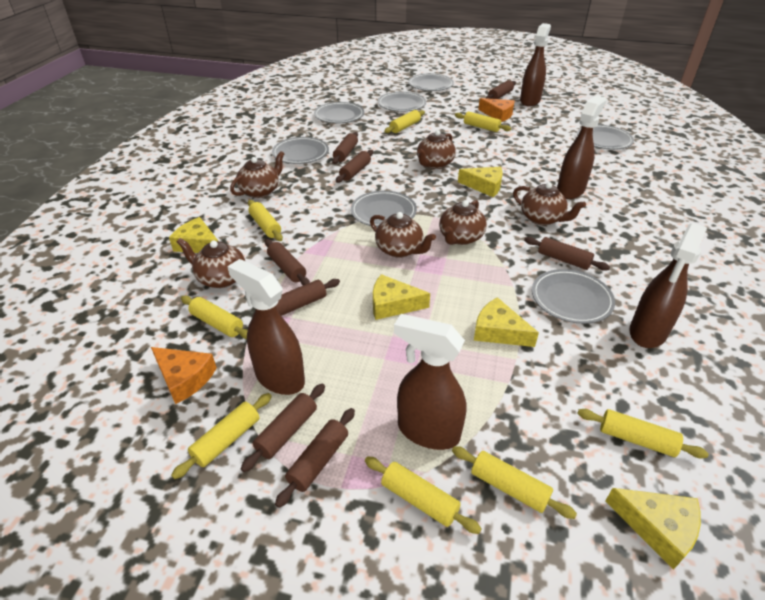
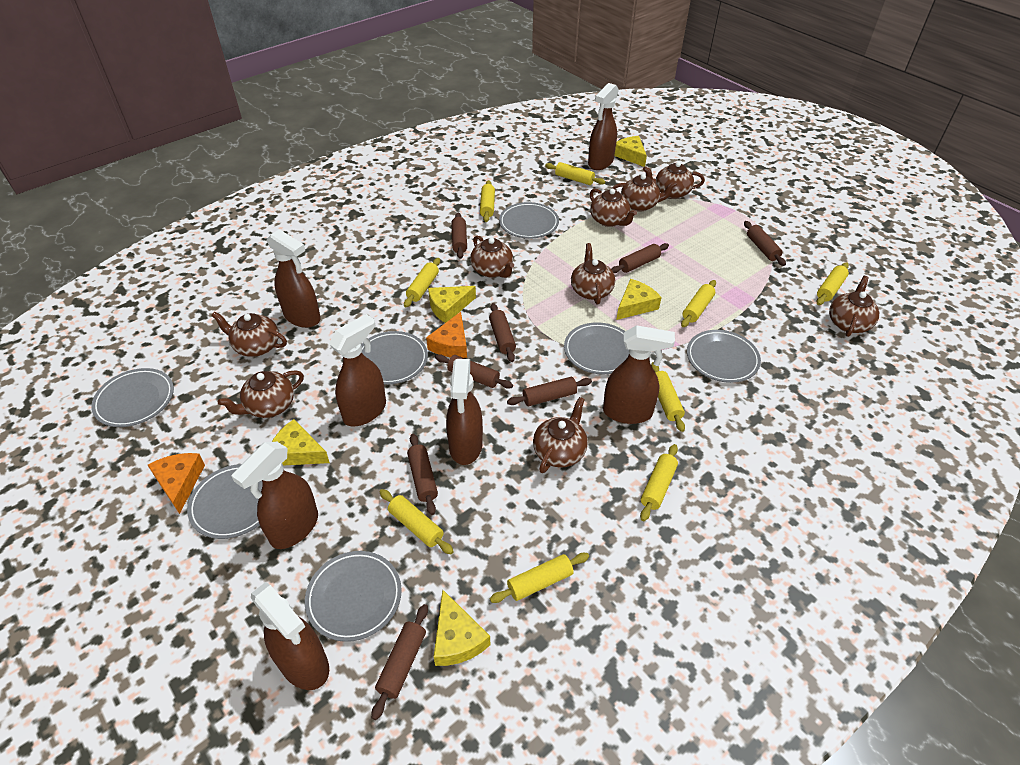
brown spray bottle: [227,259,305,395] [394,314,466,450] [520,23,551,106] [557,95,607,199] [629,223,707,348] = 5 -> [231,442,318,549] [251,582,329,690] [267,229,321,328] [329,314,386,426] [446,359,483,465] [588,83,619,170] [603,325,675,424] = 7
brown teapot: [177,238,245,288] [230,151,284,198] [370,212,436,258] [417,130,456,169] [439,200,487,245] [513,182,586,225] = 6 -> [211,311,287,357] [218,370,304,418] [470,236,514,278] [533,397,588,473] [571,243,615,304] [590,189,637,227] [612,174,677,212] [643,162,705,199] [829,276,879,337] = 9
yellow rolling pin: [171,393,272,479] [181,296,248,339] [248,200,283,241] [365,456,481,534] [384,110,425,133] [452,446,577,519] [455,111,511,132] [577,409,709,458] = 8 -> [379,489,454,555] [404,258,440,307] [480,180,495,222] [490,553,589,603] [545,162,606,185] [640,444,678,521] [651,362,685,432] [681,280,716,327] [816,262,849,305] = 9

